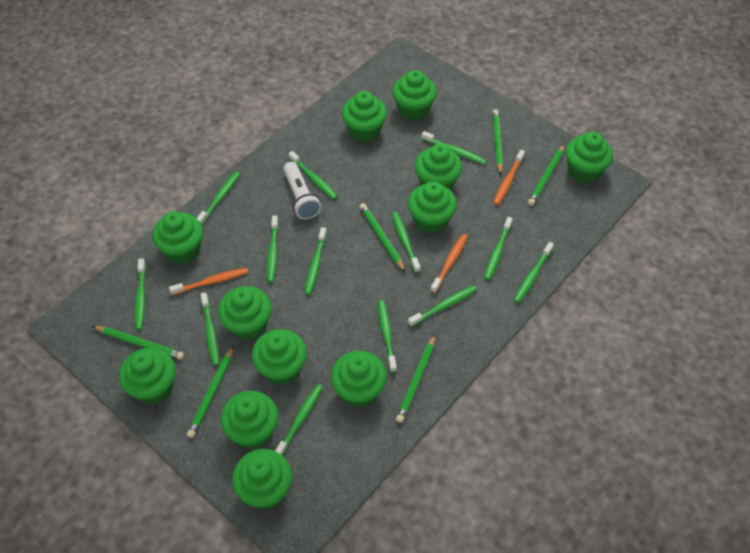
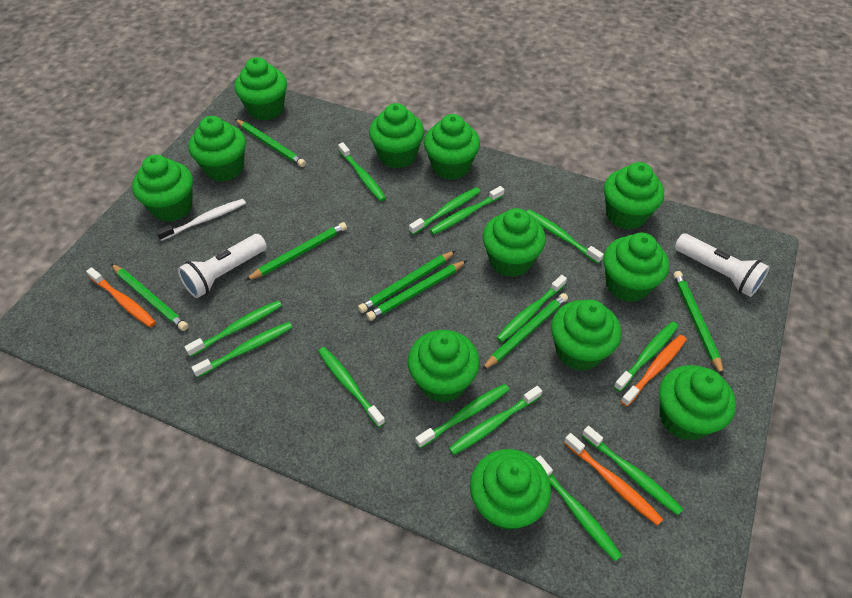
green pencil: [92,326,184,360] [187,346,234,438] [359,203,405,272] [396,335,435,423] [493,109,503,175] [528,144,565,206] = 6 -> [111,264,188,331] [235,119,306,167] [245,222,347,281] [358,251,455,313] [366,260,467,321] [482,293,568,370] [673,271,724,376] = 7
white flashlight: [283,162,322,220] = 1 -> [178,234,267,298] [675,234,770,297] = 2
white toothbrush: none = 0 -> [156,199,246,241] = 1

